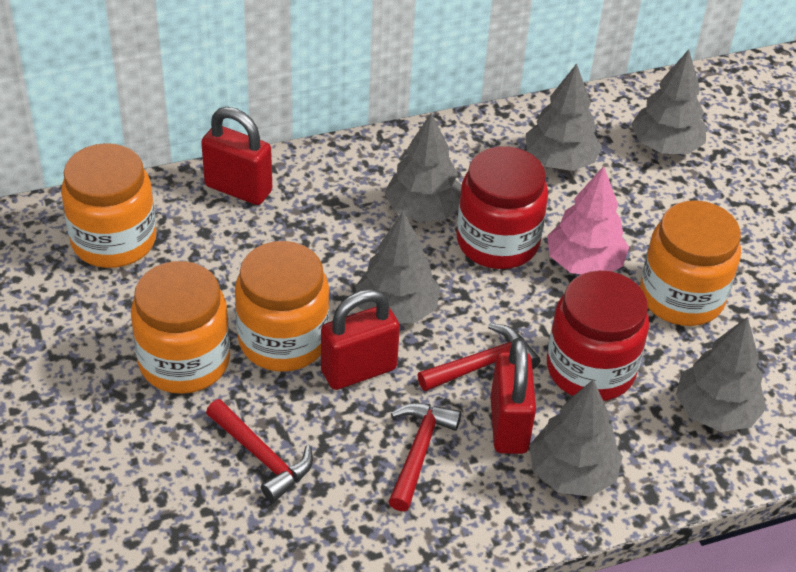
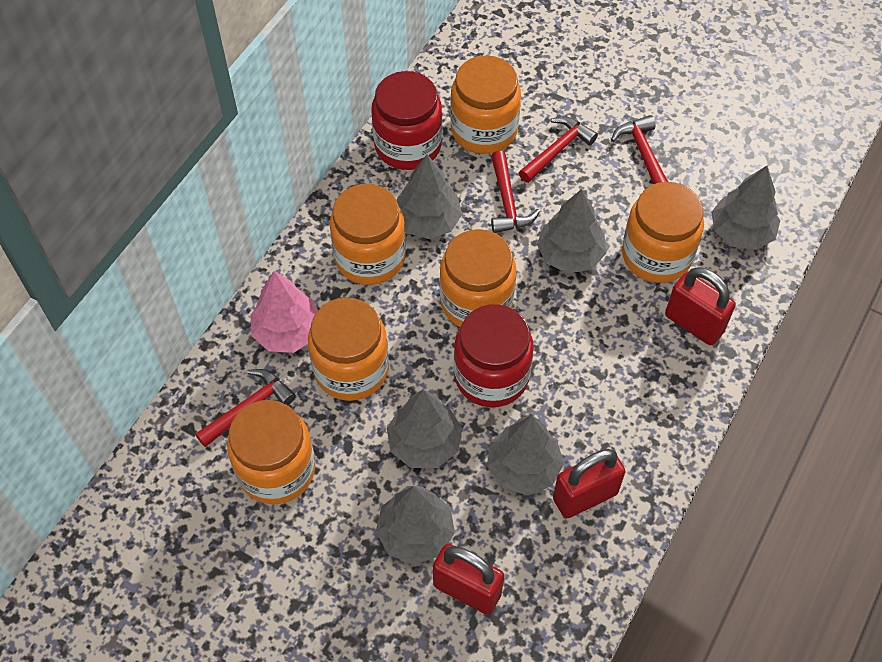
orange jar: [61,143,156,268] [131,261,230,394] [235,241,329,372] [640,200,741,326] = 4 -> [227,400,315,504] [308,298,389,401] [330,184,406,285] [440,229,516,327] [450,55,521,154] [622,182,704,283] = 6
red hammer: [206,399,313,502] [389,403,461,511] [418,323,540,391] = 3 -> [195,369,296,447] [491,151,540,233] [519,116,598,183] [611,115,668,184] = 4

